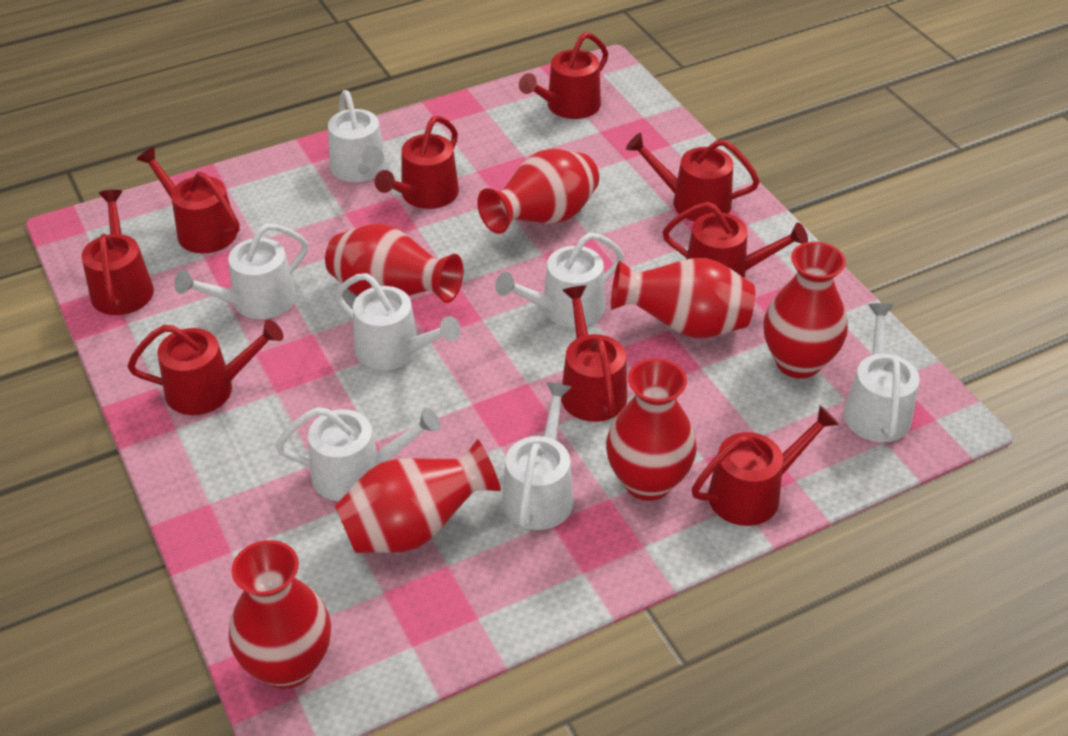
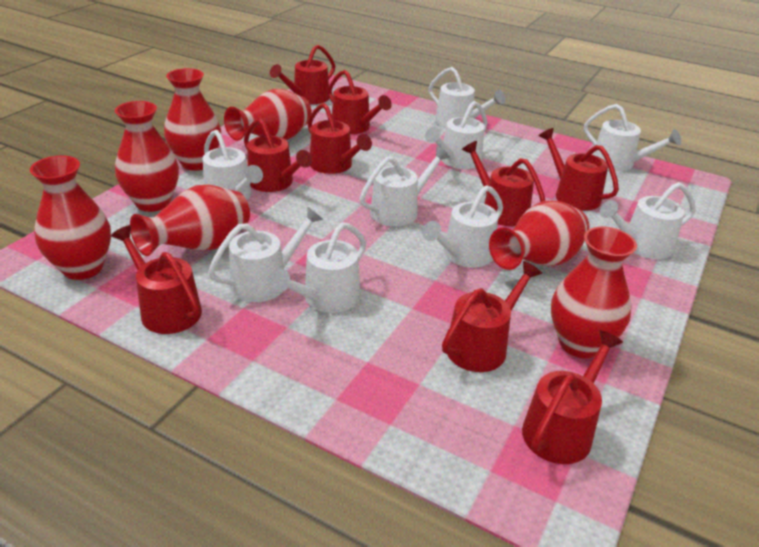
white watering can: [174,224,308,319] [275,407,441,501] [328,90,386,182] [335,273,461,370] [495,233,624,327] [502,382,573,530] [843,303,919,442] = 7 -> [203,130,263,200] [208,207,323,302] [271,223,366,313] [359,146,450,226] [422,185,503,267] [425,101,488,169] [429,67,505,128] [584,104,681,171] [600,182,696,259] = 9

